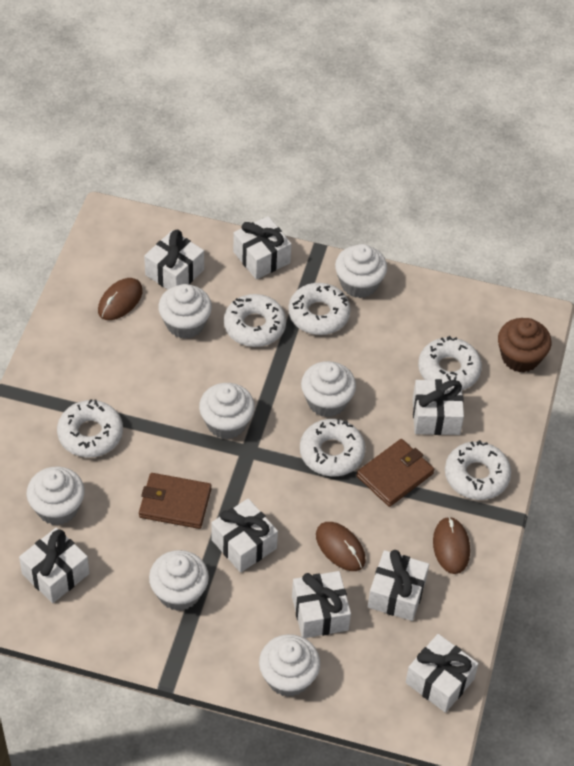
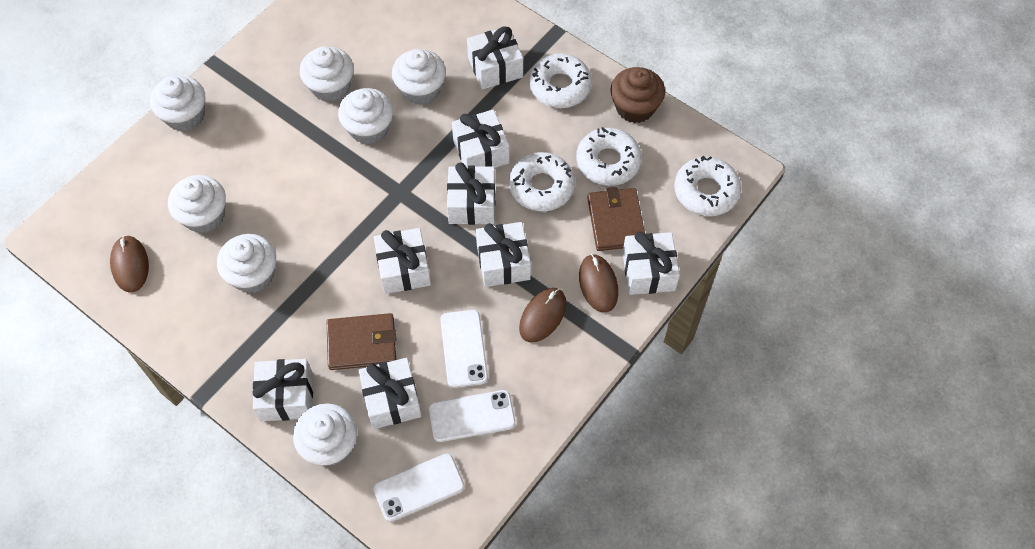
white donut: [57,399,123,458] [224,294,286,347] [288,283,351,335] [300,419,366,476] [418,336,482,390] [445,440,511,500] = 6 -> [509,152,575,212] [529,53,592,108] [576,127,642,186] [674,156,741,216] = 4
white phone: none = 0 -> [373,454,464,522] [429,390,515,442] [440,310,488,388] = 3

